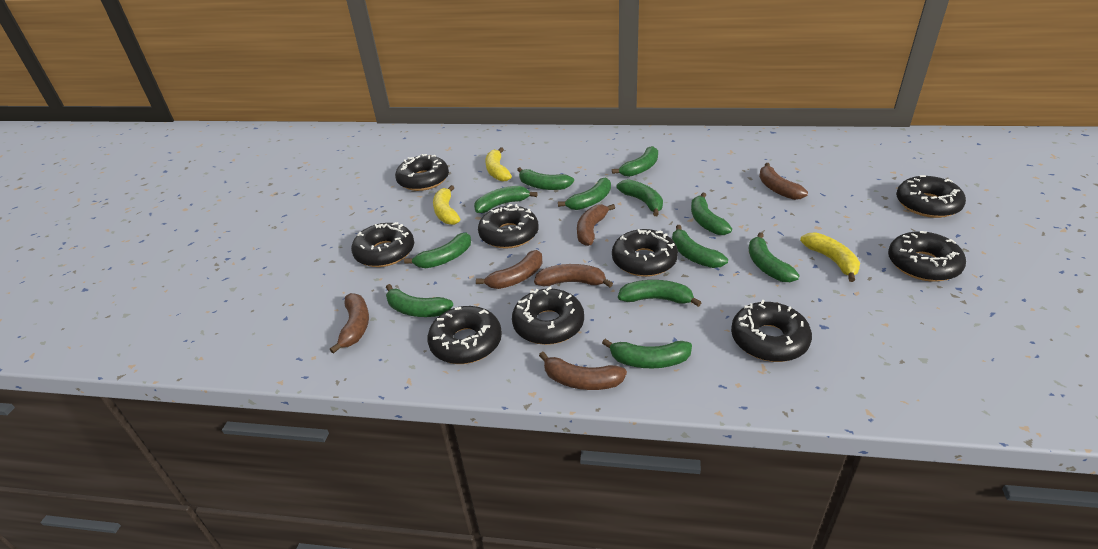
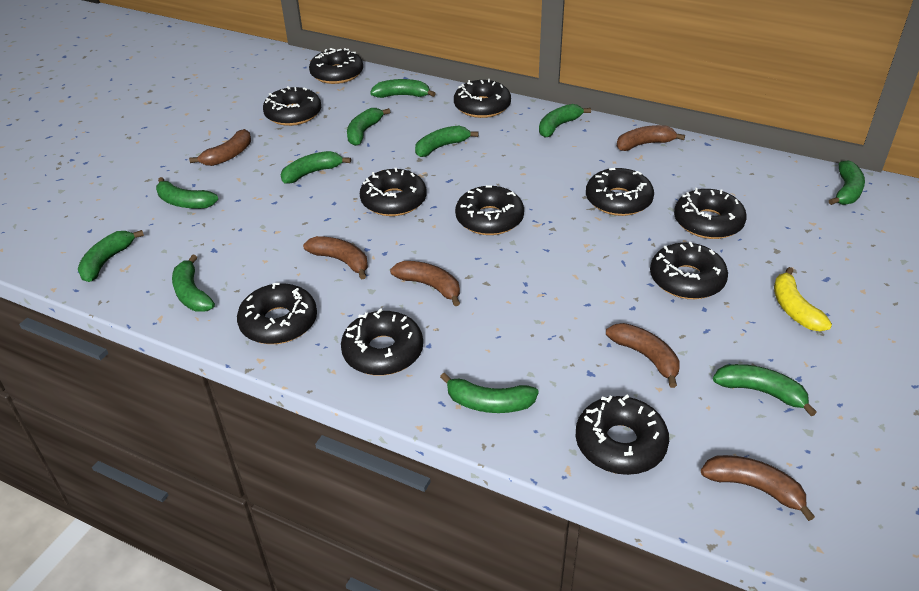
black donut: [351,222,414,267] [395,154,449,191] [427,306,502,364] [478,204,539,249] [512,286,584,345] [612,229,678,277] [731,300,812,362] [888,231,966,282] [896,175,966,218] = 9 -> [237,283,317,344] [263,86,321,126] [309,48,363,84] [341,308,423,376] [360,168,427,216] [454,79,511,118] [455,185,524,235] [576,395,669,475] [586,168,654,216] [650,242,728,299] [674,188,747,239] = 11
green banana: [386,284,453,317] [404,233,471,268] [474,186,538,213] [517,167,574,190] [558,177,611,210] [602,339,692,368] [612,146,658,177] [616,179,663,216] [618,280,702,307] [672,225,728,268] [691,193,732,235] [749,232,799,282] = 12 -> [78,230,144,282] [156,177,218,209] [172,254,215,312] [281,151,351,184] [347,108,390,146] [370,79,436,98] [415,125,479,157] [440,373,539,413] [539,104,591,138] [713,364,817,416] [829,160,865,205] = 11
yellow banana: [433,185,460,225] [485,147,512,181] [800,232,860,282] = 3 -> [774,267,832,331] = 1

